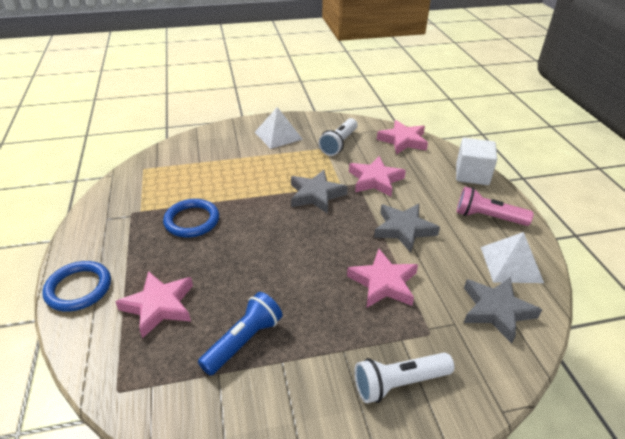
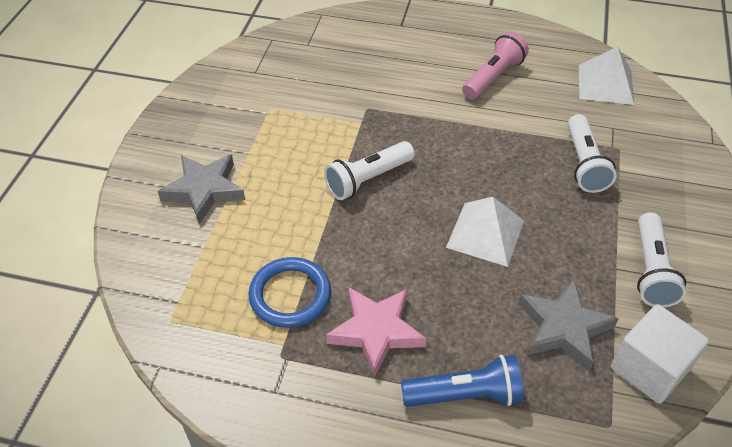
blue ring: [42,261,111,312] [163,199,219,238] = 2 -> [248,257,331,328] = 1
grey star: [291,170,348,214] [374,204,440,253] [464,277,542,344] = 3 -> [158,154,245,224] [518,279,619,371] = 2
pink star: [115,271,193,338] [347,249,418,308] [349,156,406,197] [377,120,428,154] = 4 -> [326,287,426,377] = 1
white flashlight: [318,118,358,156] [354,353,454,403] = 2 -> [324,141,415,200] [567,114,617,193] [637,212,686,307] = 3

